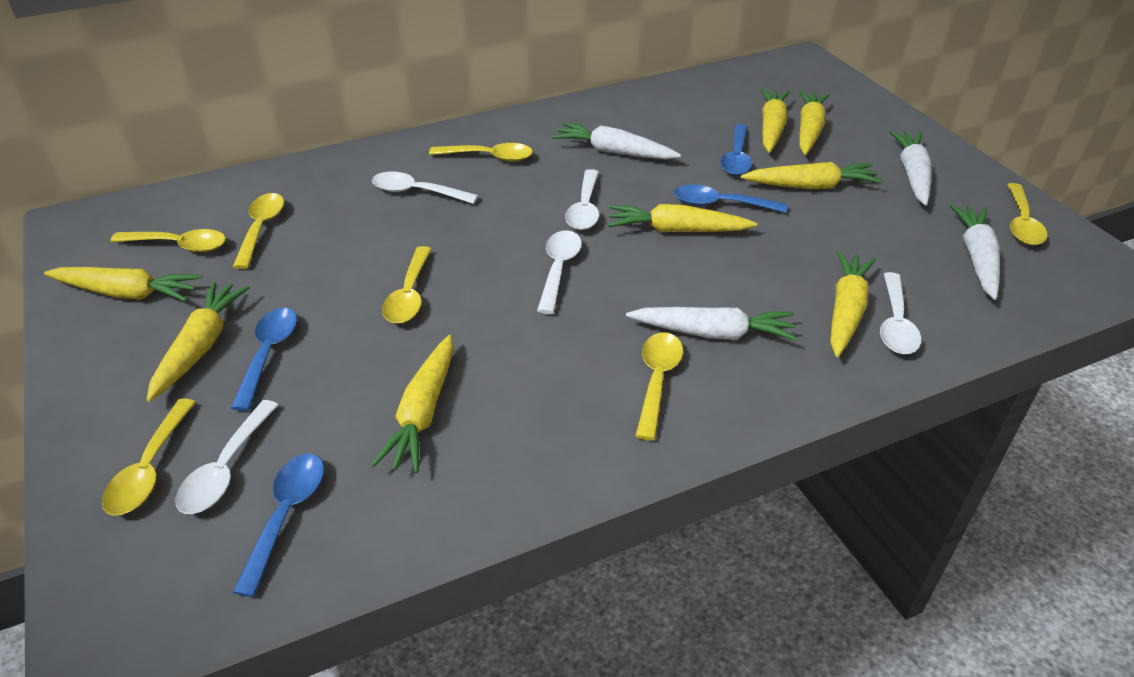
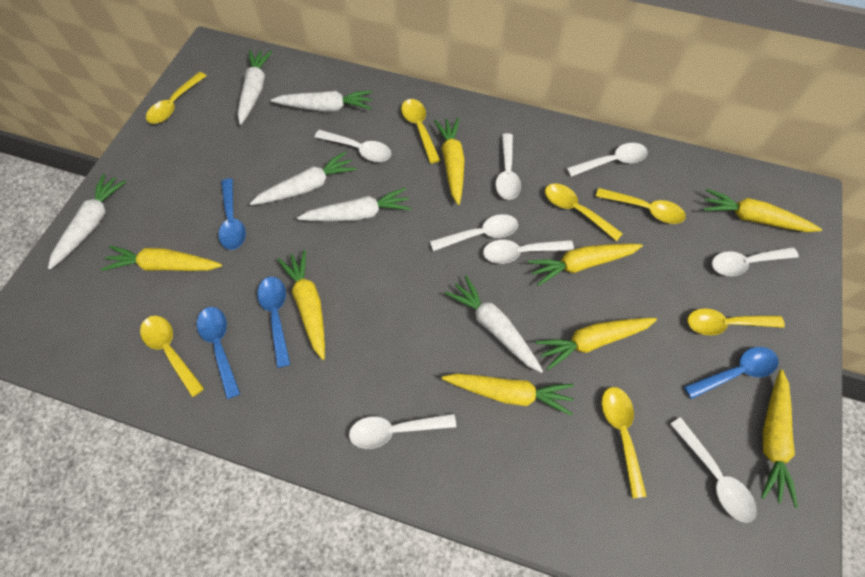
white carrot: [552,122,681,160] [626,307,798,341] [889,130,931,205] [950,204,1000,300] = 4 -> [48,174,127,270] [238,50,273,125] [250,151,357,205] [271,90,372,112] [297,188,411,222] [445,276,543,373] = 6
white spoon: [175,400,278,514] [372,171,478,204] [537,231,582,314] [565,169,599,230] [880,272,921,354] = 5 -> [315,130,391,162] [349,413,456,449] [430,214,518,251] [483,240,574,264] [495,133,521,200] [567,143,648,177] [670,417,757,523] [712,247,799,276] = 8

